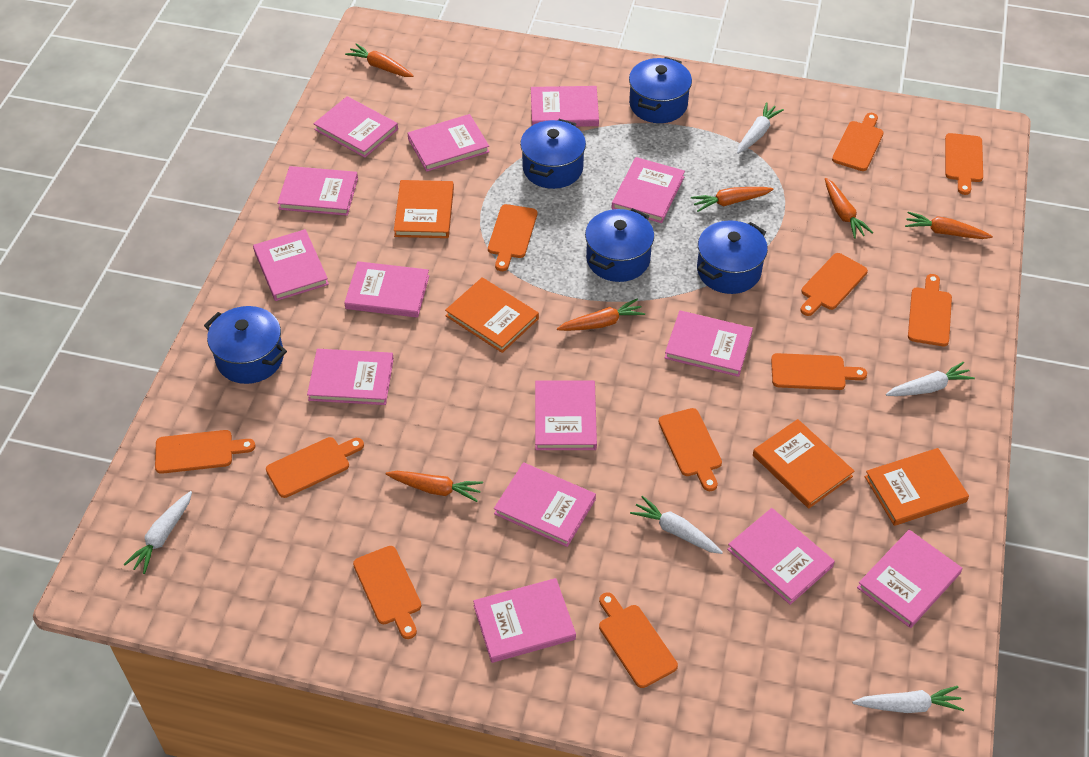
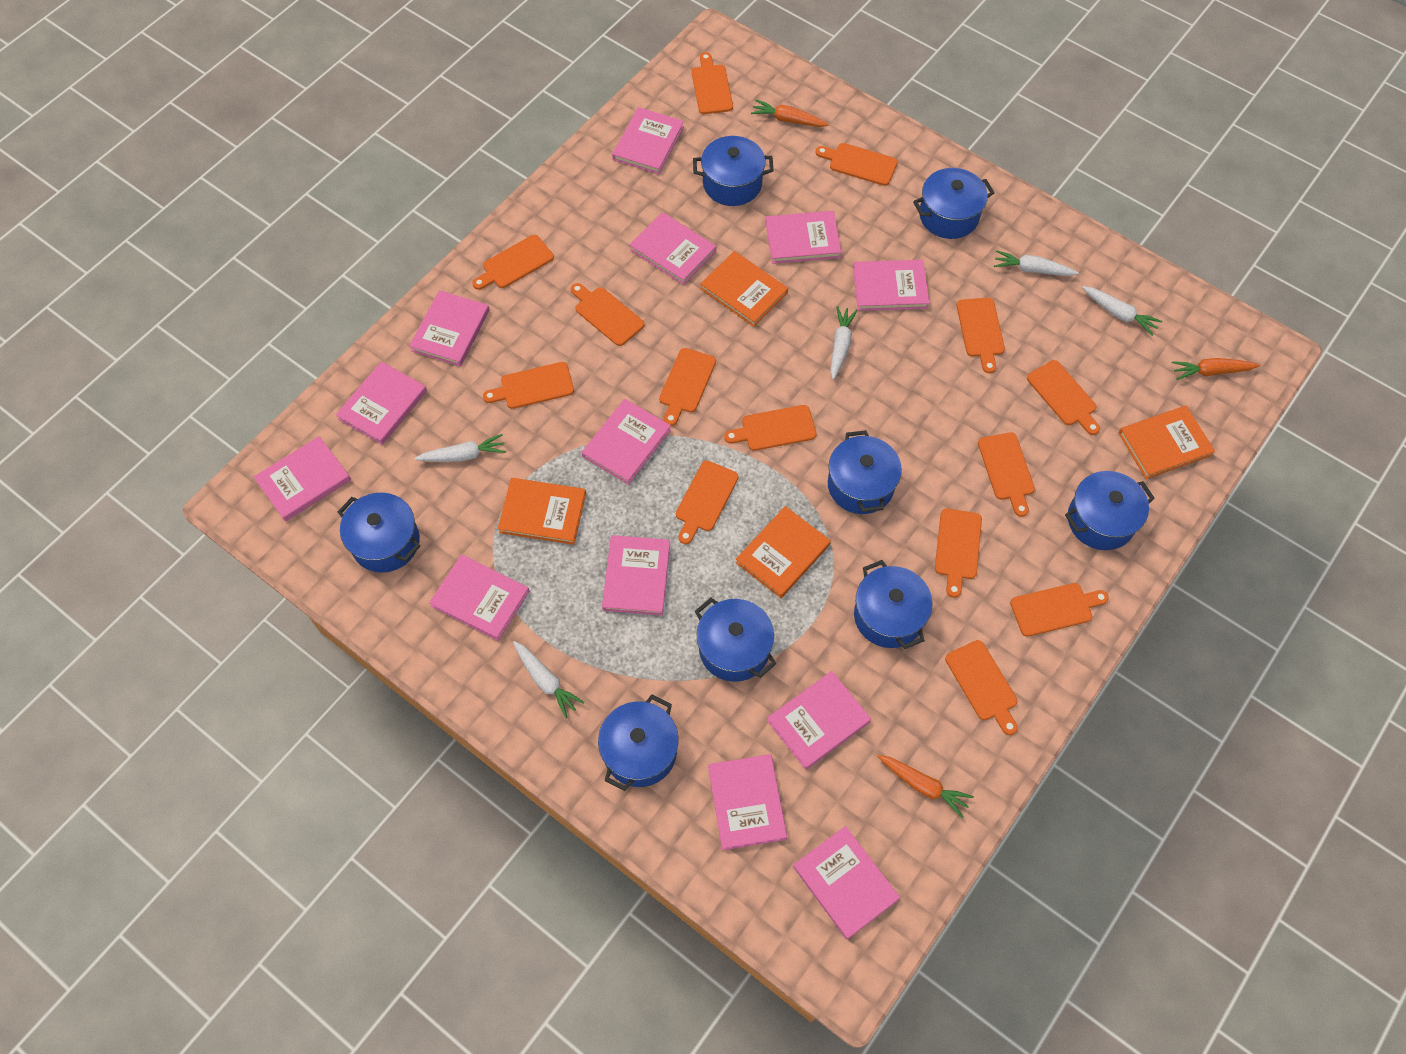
blue pot: [204,306,287,384] [520,119,586,189] [585,208,654,282] [629,57,692,123] [697,220,768,294] = 5 -> [338,493,420,572] [598,695,679,791] [693,136,774,206] [695,598,777,682] [828,430,902,514] [854,560,932,649] [913,168,994,239] [1065,471,1155,550] = 8
orange carrot: [345,44,413,77] [386,471,483,502] [557,299,645,331] [691,187,774,212] [825,178,873,239] [905,212,993,239] = 6 -> [751,99,829,127] [877,755,974,818] [1172,358,1260,380] = 3
orange cutting board: [155,430,255,474] [266,437,364,498] [353,546,421,639] [488,204,537,271] [599,592,678,688] [658,408,722,491] [771,353,867,390] [801,253,868,316] [832,113,884,171] [908,274,952,346] [945,133,983,195] = 11 -> [472,235,554,290] [483,362,574,409] [571,283,644,346] [659,348,716,426] [676,461,739,544] [692,52,733,114] [724,405,817,451] [815,143,898,186] [935,508,982,598] [945,640,1018,735] [957,298,1005,373] [978,432,1035,517] [1010,583,1109,637] [1027,360,1100,435] = 14
pink book: [253,229,329,301] [277,166,358,216] [307,349,394,405] [313,96,398,158] [344,261,429,318] [407,114,490,172] [473,578,576,663] [494,462,596,547] [531,86,599,127] [535,380,597,450] [611,157,685,223] [665,310,753,377] [727,508,835,605] [857,530,962,628] = 14 -> [254,436,351,521] [336,361,427,445] [409,290,489,366] [429,554,530,641] [582,399,671,485] [602,535,670,615] [612,107,684,174] [630,212,716,285] [708,754,787,850] [766,211,841,264] [767,671,871,770] [793,826,900,939] [853,260,929,311] = 13

